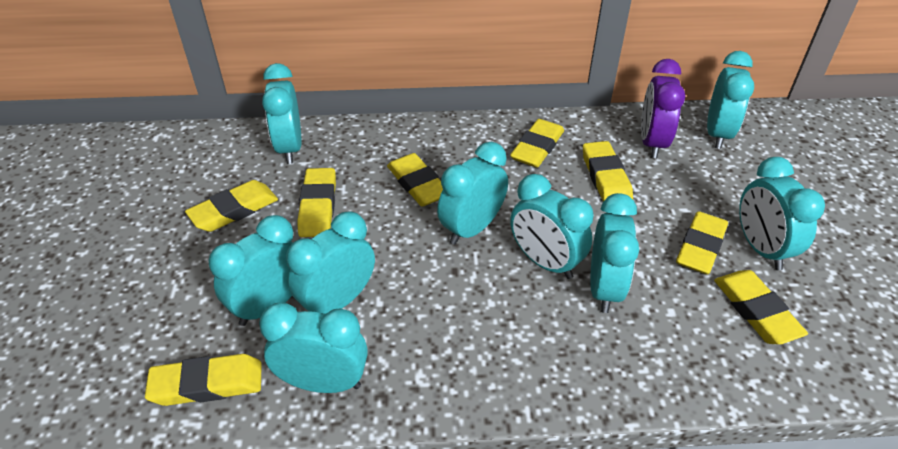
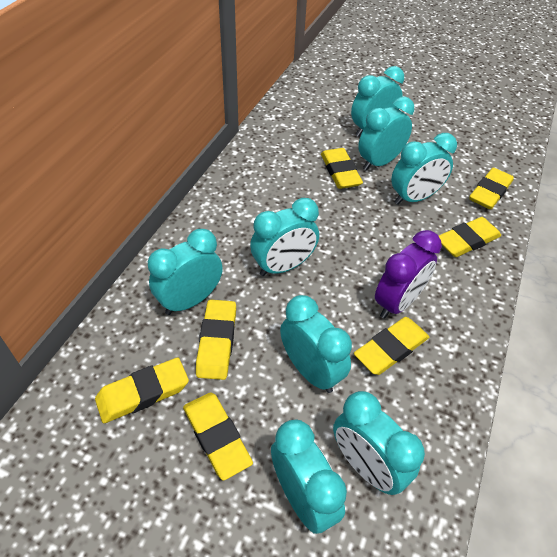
turquoise clock: [208,215,293,326] [259,303,368,393] [262,63,301,164] [286,211,375,314] [437,142,508,245] [510,174,593,279] [590,193,639,313] [707,51,754,149] [739,157,825,270] = 9 -> [148,229,223,315] [250,198,319,276] [271,419,347,534] [280,295,352,393] [333,391,425,495] [351,66,404,137] [358,96,414,171] [391,133,457,205] = 8
yellow eraser: [145,354,262,406] [185,180,278,232] [297,168,336,237] [387,153,443,207] [510,119,564,168] [583,141,633,201] [676,211,728,274] [714,270,808,345] = 8 -> [95,358,189,423] [183,392,253,480] [196,300,236,380] [321,148,363,189] [354,317,429,375] [439,217,501,257] [469,168,514,209] = 7

